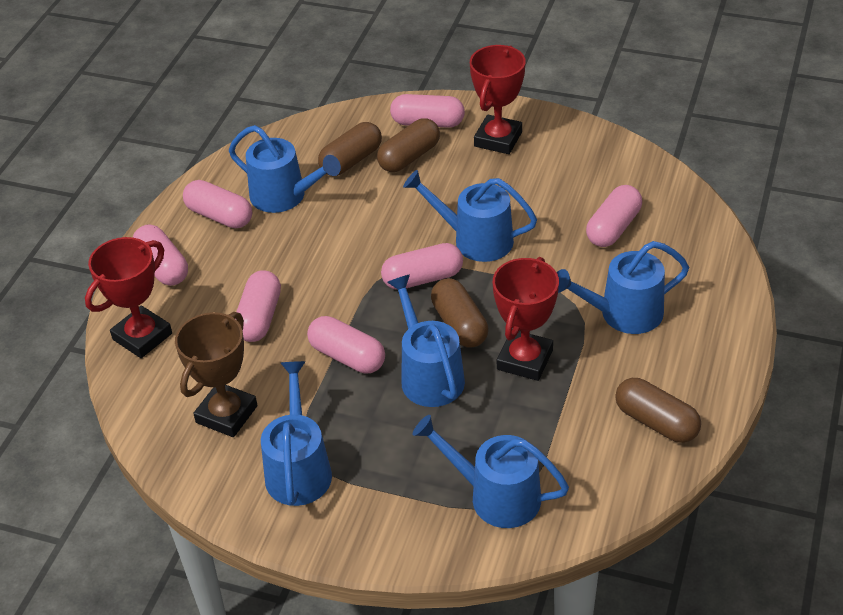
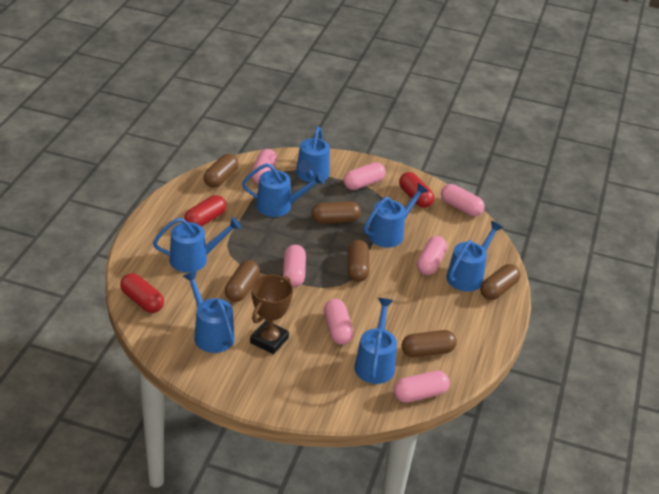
blue watering can: [229,125,341,213] [261,361,332,506] [387,274,465,407] [403,170,537,262] [413,415,569,528] [557,241,689,334] = 6 -> [153,217,241,273] [183,271,235,353] [242,163,325,217] [296,127,330,183] [354,298,397,384] [364,183,428,248] [446,221,503,292] = 7
brown capsule: [318,122,382,176] [377,118,440,172] [431,278,488,347] [615,378,701,443] = 4 -> [204,154,238,188] [225,260,260,302] [312,201,361,224] [347,240,369,282] [402,330,457,357] [480,264,520,300] = 6
red capsule: none = 0 -> [120,273,164,313] [184,195,226,227] [399,172,434,208] = 3
red trophy: [85,237,172,358] [470,45,525,154] [493,257,559,381] = 3 -> none = 0

